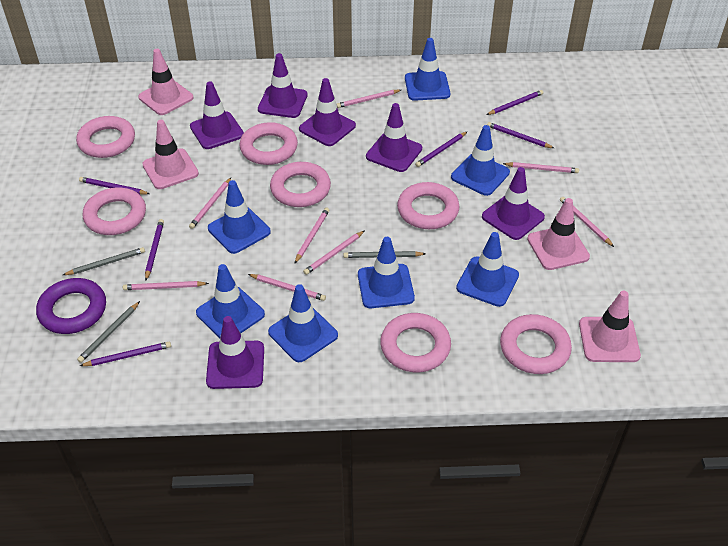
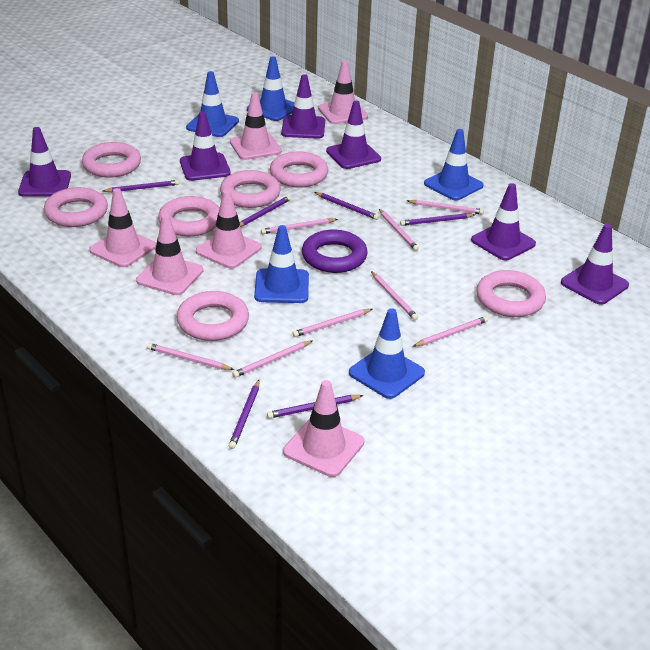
blue traffic cone: [196,264,265,338] [208,180,271,254] [268,284,338,362] [358,237,415,308] [405,38,450,101] [451,125,510,196] [456,232,519,307] = 7 -> [186,71,239,137] [247,56,294,121] [254,225,309,303] [349,308,425,399] [424,129,484,201] = 5
grey pencil: [63,247,145,275] [77,301,140,363] [344,251,426,258] = 3 -> none = 0
pink traffic cone: [138,49,194,115] [142,120,199,189] [527,198,590,270] [579,291,641,362] = 4 -> [89,188,156,267] [136,214,203,295] [196,190,261,269] [230,92,282,160] [283,380,364,477] [318,60,368,124] = 6

